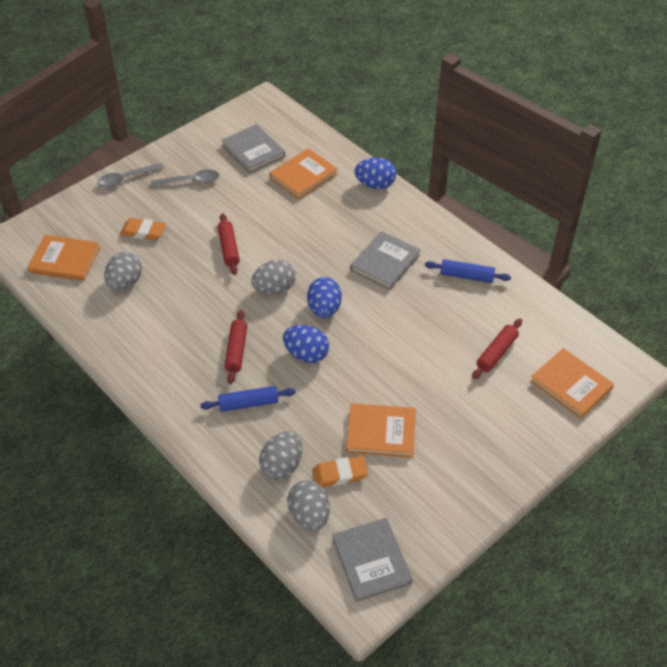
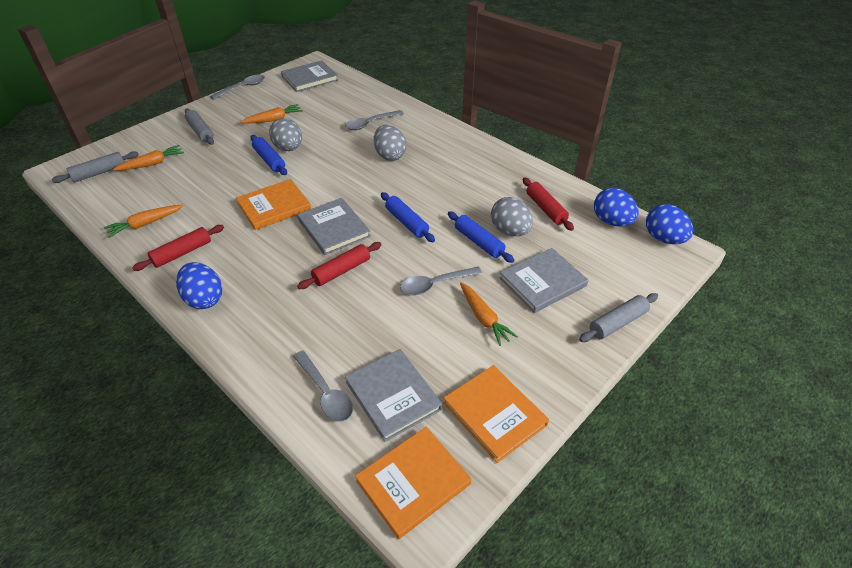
blue rolling pin: [200,386,296,412] [425,259,511,283] = 2 -> [250,135,287,175] [381,192,435,242] [448,211,514,263] = 3
grey book: [221,124,285,173] [332,518,413,602] [350,231,421,290] = 3 -> [281,60,338,92] [297,198,371,255] [345,349,442,442] [500,248,588,313] = 4
grey egg: [104,252,142,291] [251,260,296,295] [259,431,302,480] [287,480,330,530] = 4 -> [269,118,302,151] [374,125,407,161] [491,197,533,236] = 3
grey rolling pin: none = 0 -> [52,151,139,183] [185,108,214,145] [579,293,658,342] = 3
grey spoon: [97,163,164,188] [151,169,219,187] = 2 -> [210,75,265,100] [293,350,353,422] [345,110,404,130] [400,267,482,295] = 4
orange book: [28,235,100,281] [269,148,338,199] [346,403,416,458] [530,348,614,418] = 4 -> [236,179,311,230] [355,427,471,539] [443,365,549,463] = 3
orange carrot: none = 0 -> [104,205,183,238] [113,145,184,171] [240,104,303,124] [460,283,518,346] = 4
orange eraser: [120,218,166,240] [312,456,368,487] = 2 -> none = 0

